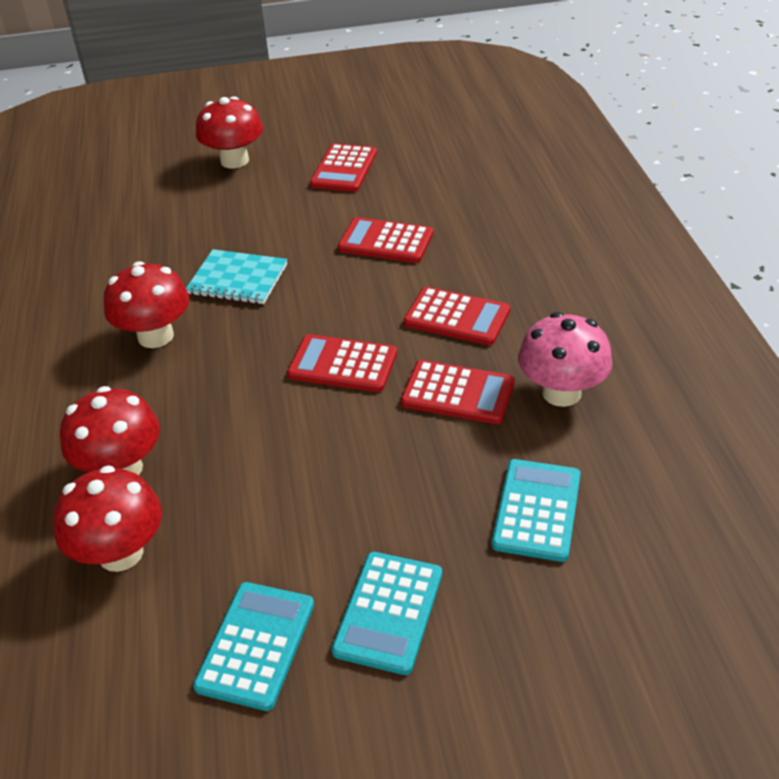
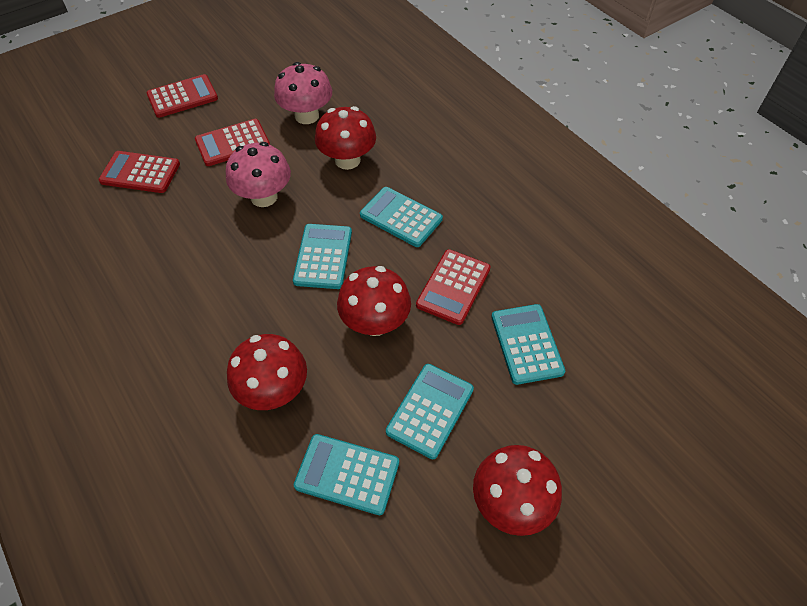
pink mushroom: [518,312,613,407] = 1 -> [226,142,291,207] [274,62,332,124] = 2
red calculator: [287,334,397,392] [310,144,377,192] [338,217,433,263] [401,360,515,424] [404,287,510,345] = 5 -> [98,151,180,193] [146,74,218,118] [195,119,270,166] [416,249,491,325] = 4
turquoise calculator: [193,582,314,711] [331,552,442,675] [492,459,581,562] = 3 -> [293,224,352,289] [294,434,399,515] [360,187,443,247] [386,364,474,459] [491,304,565,385] = 5
turquoise notebook: [186,249,287,304] = 1 -> none = 0

